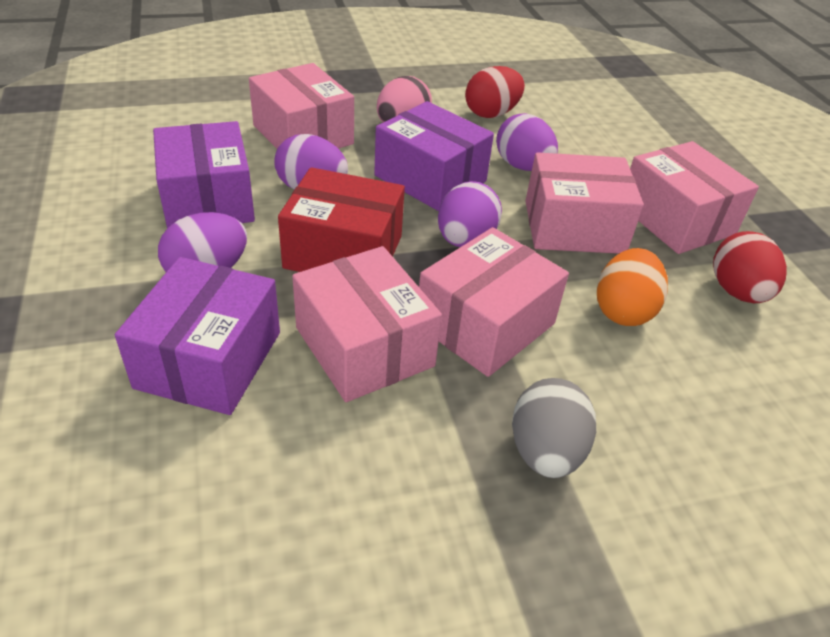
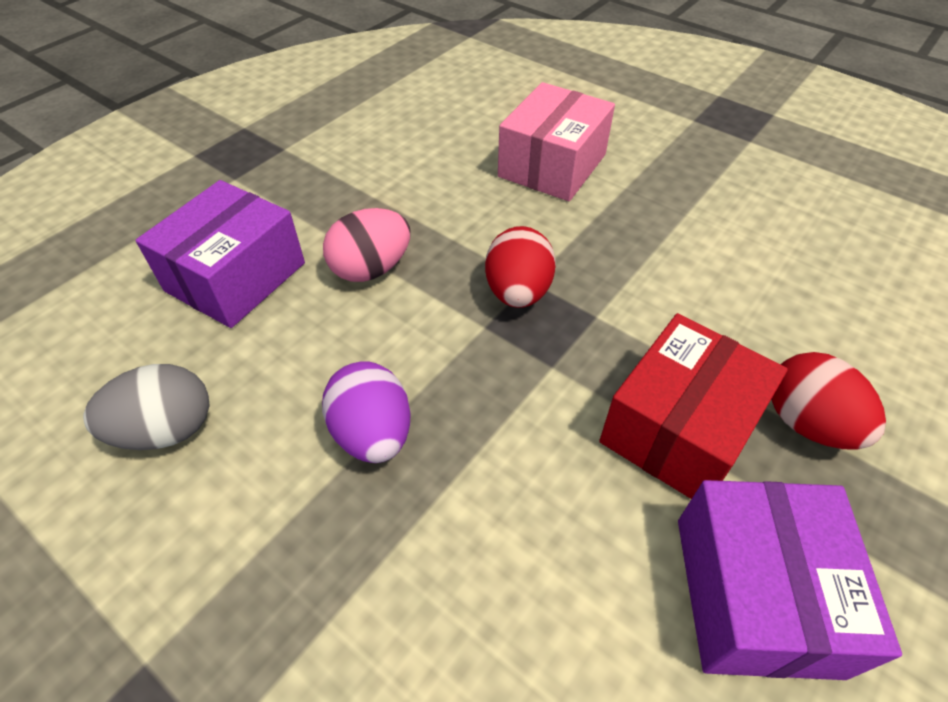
orange egg: [597,248,668,326] = 1 -> none = 0
pink box: [249,63,354,149] [292,246,442,402] [419,227,569,377] [525,152,644,254] [630,141,759,254] = 5 -> [498,82,615,201] = 1
purple box: [115,257,280,415] [153,121,255,228] [374,101,494,211] = 3 -> [136,180,305,328] [678,480,902,680] = 2
purple egg: [158,212,247,272] [274,134,348,189] [438,181,502,247] [496,113,558,171] = 4 -> [322,362,410,463] = 1

